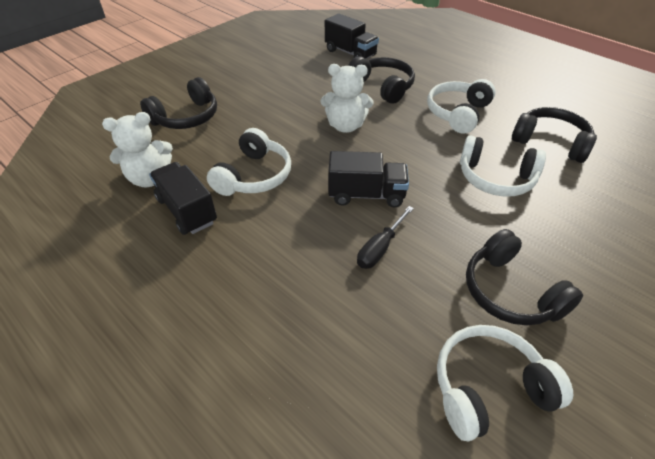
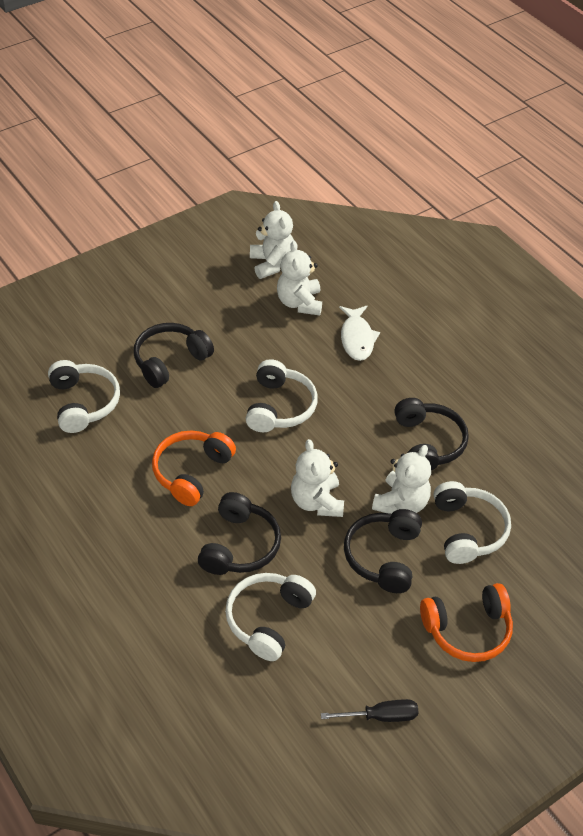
black truck: [149,162,217,235] [325,13,379,59] [328,151,409,207] = 3 -> none = 0
orange headphones: none = 0 -> [152,430,236,506] [420,583,513,662] = 2
white fish: none = 0 -> [339,306,380,361] = 1
white teddy bear: [102,112,173,187] [320,64,373,133] = 2 -> [250,201,294,279] [277,241,322,316] [291,439,344,517] [372,445,431,514] = 4

